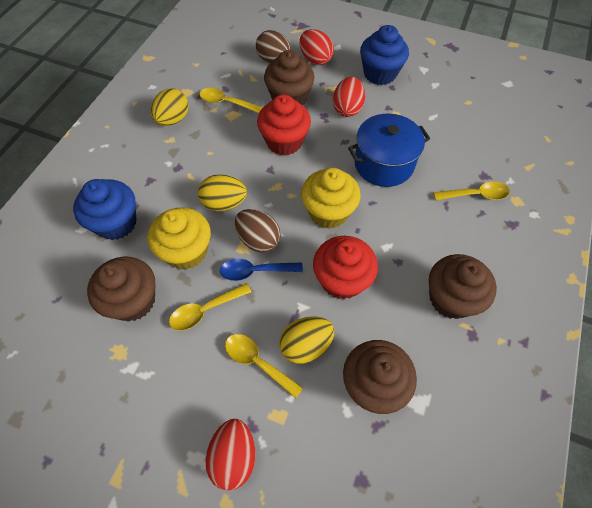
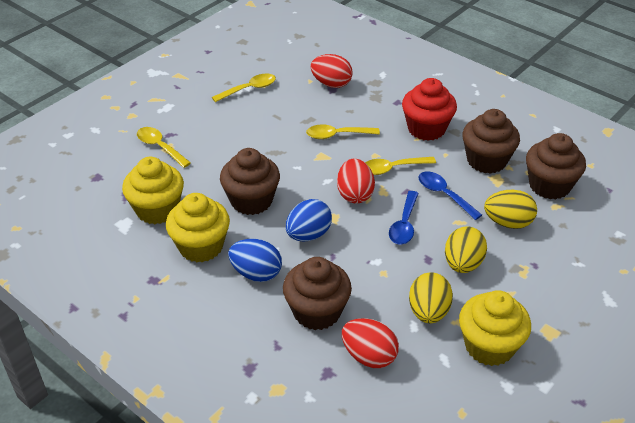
blue cupcake: [73,179,136,240] [360,25,409,85] = 2 -> none = 0
blue egg: none = 0 -> [228,239,282,282] [286,199,332,242] = 2
blue pot: [348,113,430,187] = 1 -> none = 0
blue spoon: [220,259,303,281] = 1 -> [389,191,419,244] [418,171,482,220] = 2
brown egg: [235,209,281,253] [256,30,291,63] = 2 -> none = 0
red cupcake: [257,94,311,156] [313,236,378,299] = 2 -> [402,78,457,141] = 1
yellow cupcake: [148,207,211,270] [301,168,361,229] = 2 -> [122,157,184,224] [166,193,230,263] [459,290,531,366] = 3

